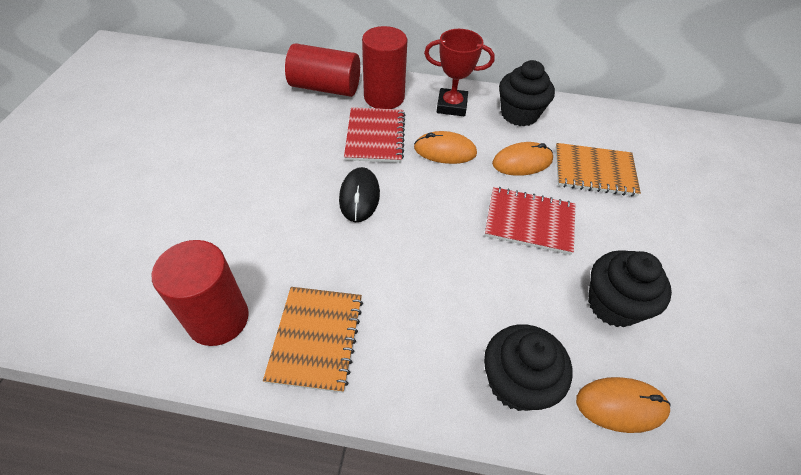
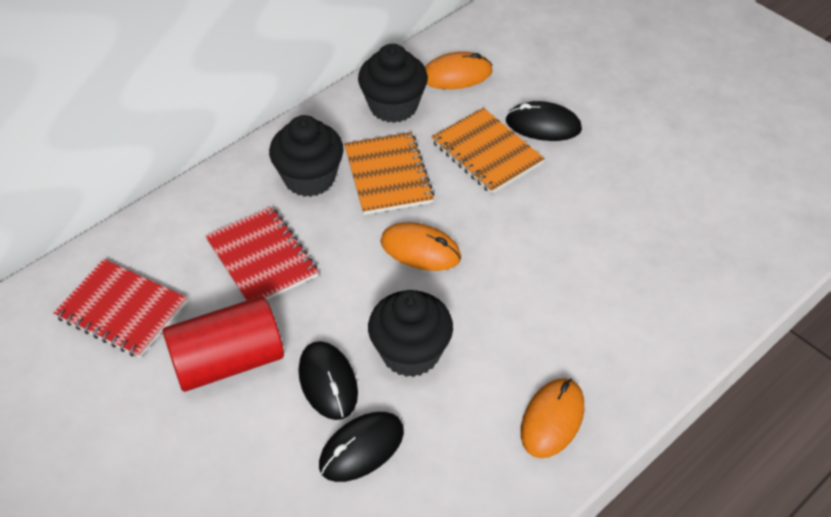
black mouse: [339,167,380,222] = 1 -> [298,341,358,420] [319,412,404,482] [506,101,582,141] = 3
red cylinder: [152,240,249,346] [285,43,360,97] [362,26,407,109] = 3 -> [162,296,284,392] = 1
red trophy: [424,29,495,116] = 1 -> none = 0

